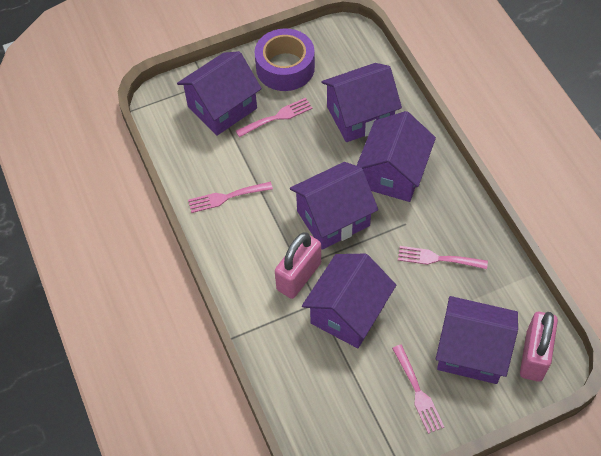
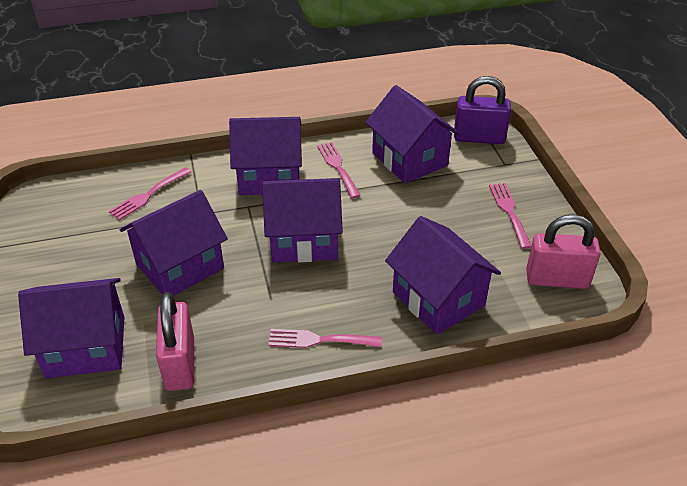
purple padlock: none = 0 -> [454,76,511,144] = 1
purple tape: [255,28,315,91] = 1 -> none = 0

